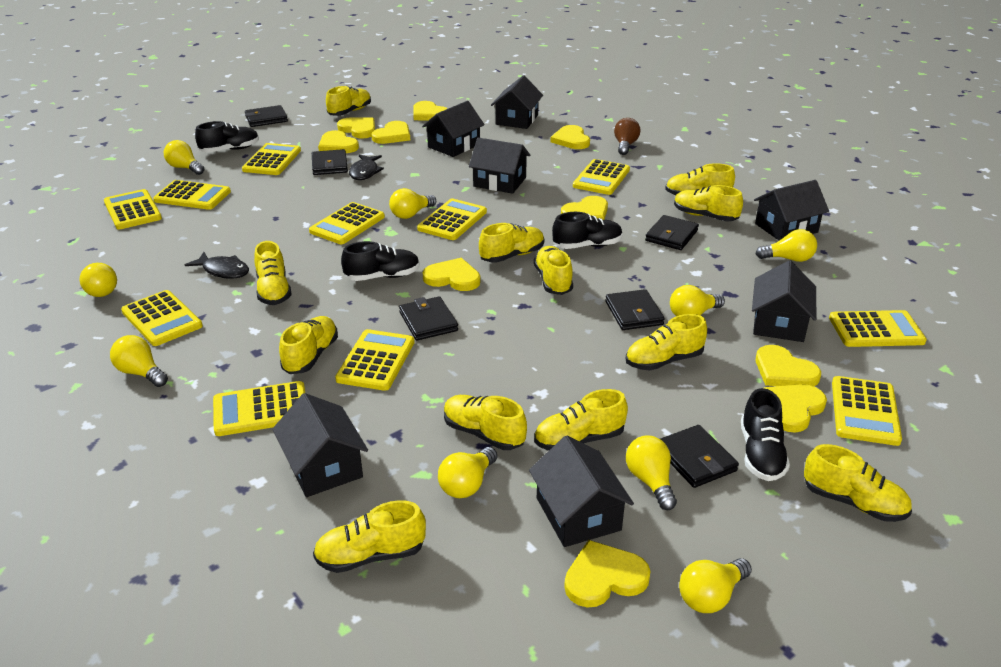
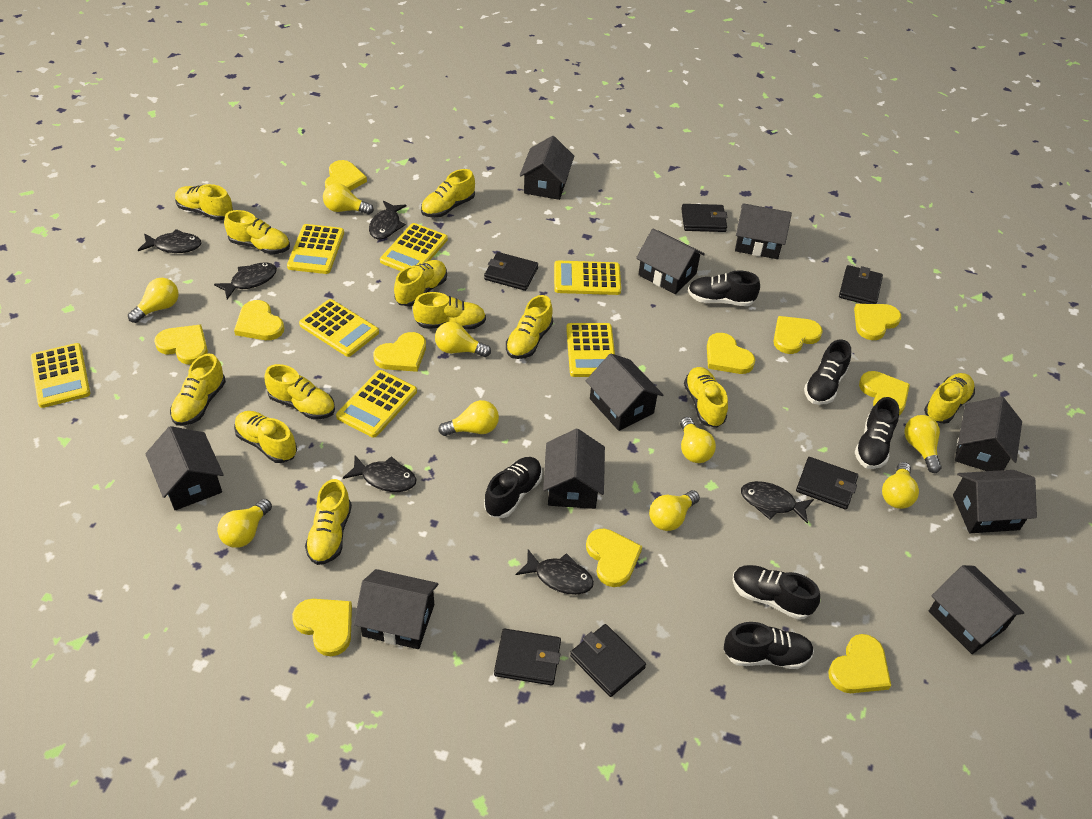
black fish: [185,252,249,279] [349,155,384,180] = 2 -> [138,229,202,253] [214,262,277,299] [343,455,417,492] [369,201,407,239] [516,549,594,595] [741,481,814,524] = 6
black house: [272,393,368,497] [422,101,485,157] [469,138,530,194] [491,75,543,129] [529,436,634,547] [752,260,816,342] [754,180,829,241] = 7 -> [145,426,224,510] [354,569,438,649] [520,136,574,200] [543,429,605,509] [586,353,663,431] [636,229,705,294] [735,203,792,259] [929,565,1025,654] [953,470,1037,533] [955,396,1022,471] = 10
black shoe: [195,121,259,153] [341,241,420,281] [552,212,623,249] [741,388,790,481] = 4 -> [484,457,542,518] [688,270,760,306] [724,622,814,669] [733,565,820,620] [804,339,851,405] [855,397,899,469] = 6
brown light bulb: [614,118,641,155] = 1 -> none = 0
yellow calculator: [104,189,162,230] [121,290,203,346] [153,180,231,210] [213,381,305,436] [242,143,301,175] [309,202,385,244] [335,329,415,391] [417,199,487,240] [573,159,630,195] [829,310,927,347] [832,376,902,446] = 11 -> [31,343,90,408] [287,224,344,274] [299,299,379,357] [336,370,417,438] [380,223,448,271] [554,261,621,295] [566,323,615,377] = 7
yellow heart: [318,130,359,153] [337,117,375,138] [371,121,410,144] [413,101,448,121] [423,258,480,291] [550,125,590,149] [561,196,608,220] [564,540,651,608] [756,345,821,386] [764,384,827,433] = 10 -> [154,325,208,365] [234,300,284,340] [292,599,352,656] [325,160,367,191] [374,332,426,372] [586,529,642,587] [707,333,755,374] [773,316,823,354] [828,634,891,693] [854,304,901,340] [859,371,910,415] = 11

